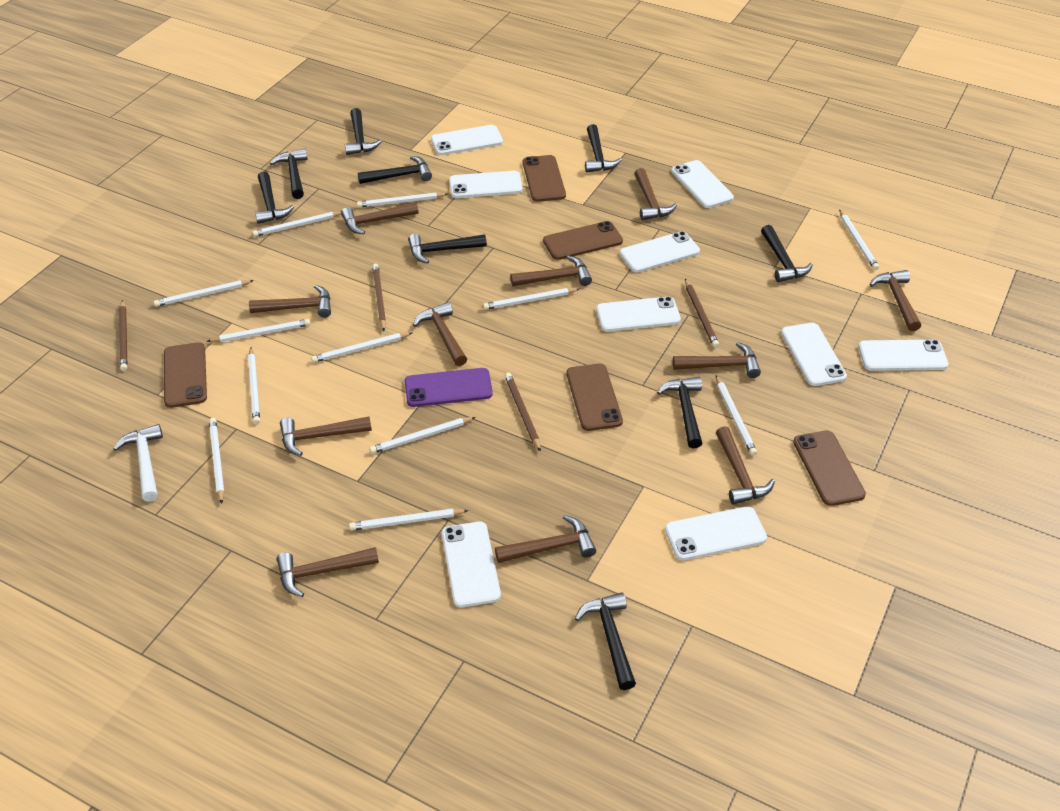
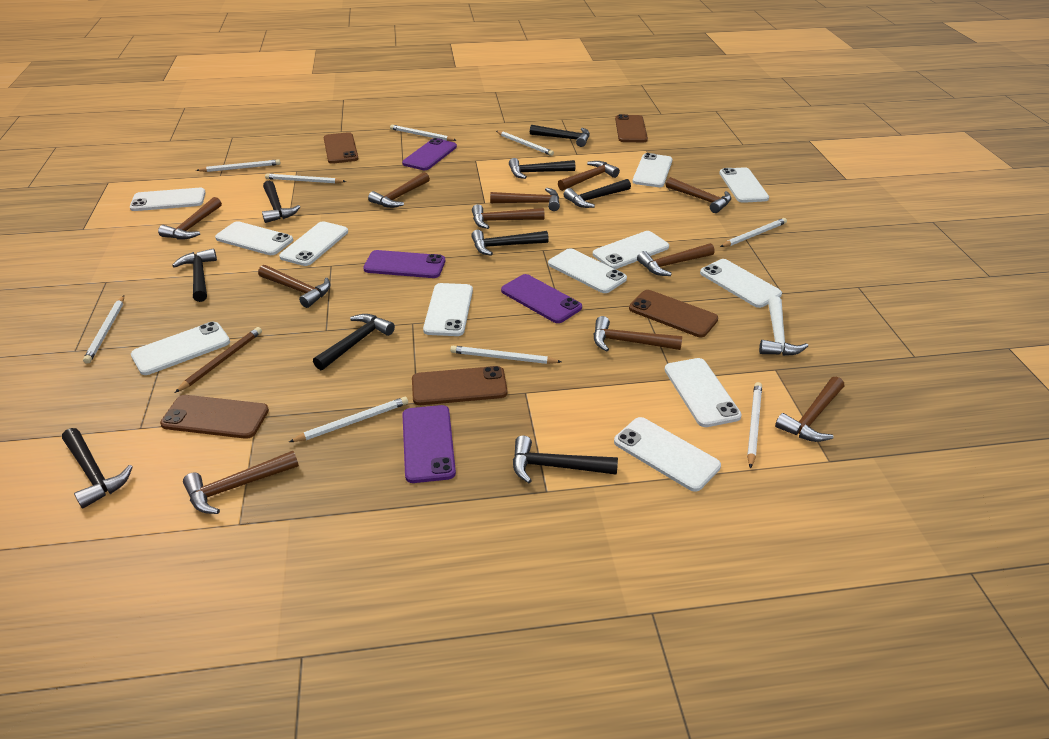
brown pencil: [119,300,128,371] [372,264,386,331] [505,373,541,452] [685,279,719,348] = 4 -> [175,327,262,393] = 1
purple phone: [405,368,493,407] = 1 -> [363,250,445,278] [402,138,457,170] [402,405,456,483] [501,274,582,323] = 4
white pencil: [154,280,254,307] [206,319,311,342] [209,418,224,504] [248,347,260,424] [252,211,341,237] [311,332,412,363] [349,509,469,531] [357,192,448,208] [369,417,476,454] [483,288,579,310] [716,375,757,456] [839,209,879,270] = 12 -> [83,295,124,364] [196,159,281,172] [265,173,346,184] [289,397,408,442] [390,125,456,141] [450,346,562,364] [496,131,554,156] [720,218,787,247] [747,382,762,469] = 9
white phone: [431,125,503,155] [442,522,501,607] [449,171,523,198] [596,296,681,332] [620,231,700,273] [665,506,767,560] [671,160,734,208] [781,323,847,386] [858,340,949,371] = 9 -> [130,188,206,211] [131,322,230,375] [215,221,293,255] [279,221,348,266] [423,283,473,336] [548,248,627,293] [593,231,669,269] [614,417,721,492] [632,153,673,187] [664,358,742,427] [700,259,782,308] [719,167,769,203] = 12

